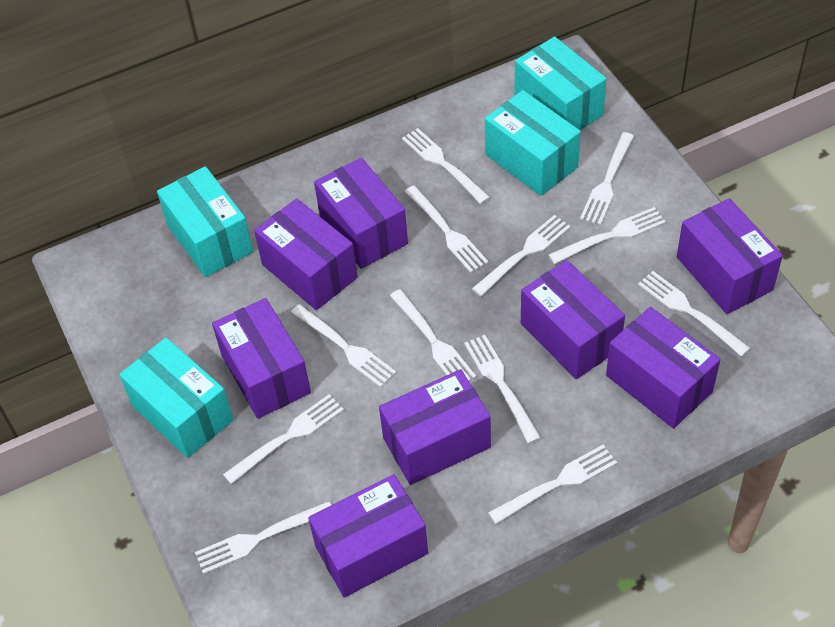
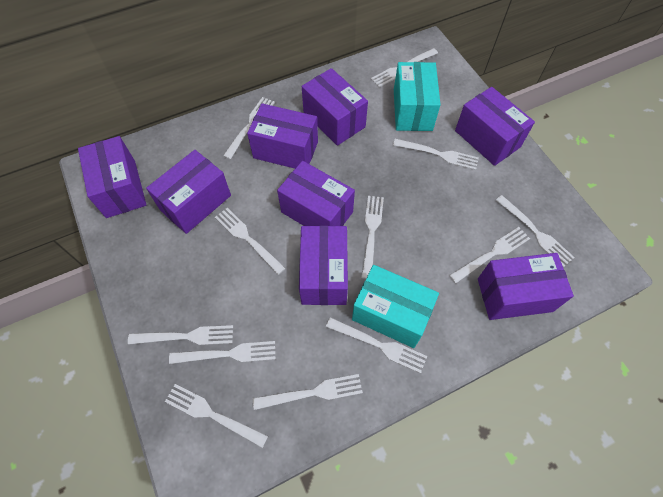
turquoise box: [119,337,233,458] [157,166,253,277] [485,90,581,196] [514,36,606,130] = 4 -> [352,265,439,348] [394,62,441,131] = 2

